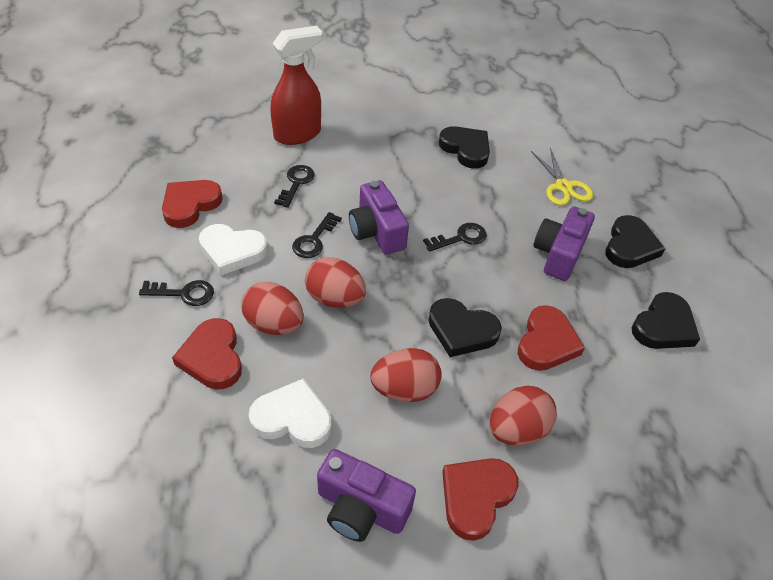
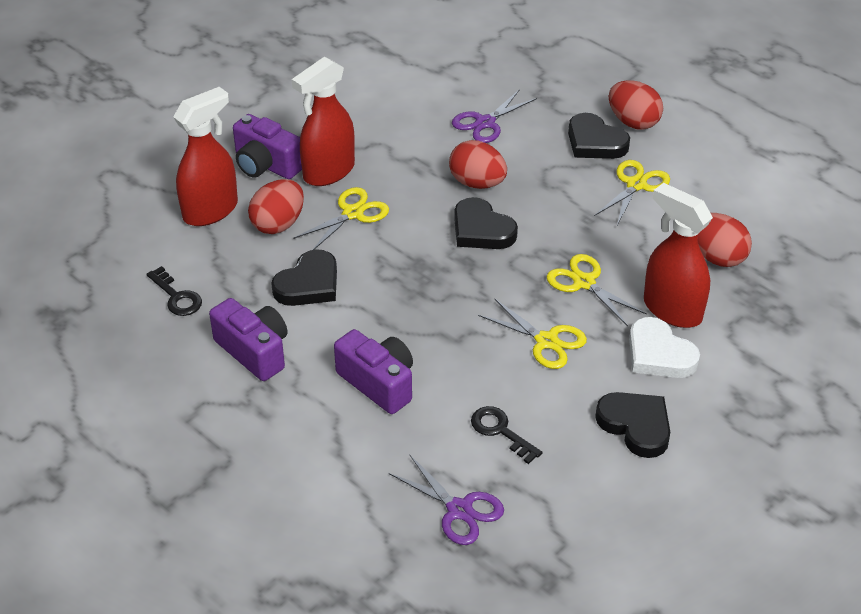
black key: [139,280,214,306] [274,165,315,208] [292,212,342,258] [423,223,487,252] = 4 -> [147,266,202,316] [471,406,542,464] = 2
purple scissors: none = 0 -> [389,454,504,545] [452,89,537,143] = 2
red heart: [162,180,223,228] [172,318,242,390] [442,458,519,541] [518,305,585,371] = 4 -> none = 0
red spray bottle: [270,26,323,145] = 1 -> [173,87,238,226] [292,57,355,186] [644,183,713,328] = 3
white heart: [199,224,268,275] [249,378,332,448] = 2 -> [629,317,700,378] = 1
yellow scissors: [531,148,593,206] = 1 -> [293,187,389,250] [478,299,587,369] [546,254,647,326] [594,160,670,225] = 4

